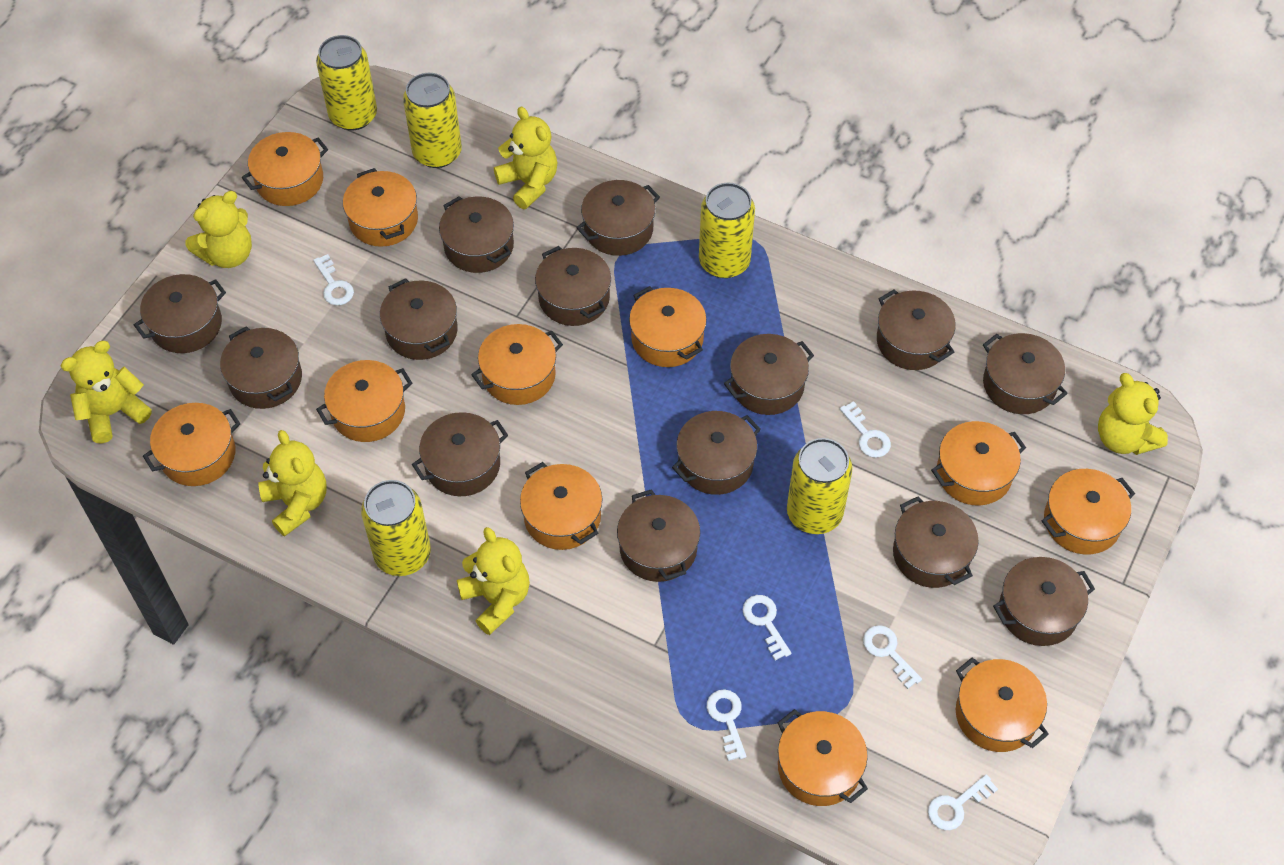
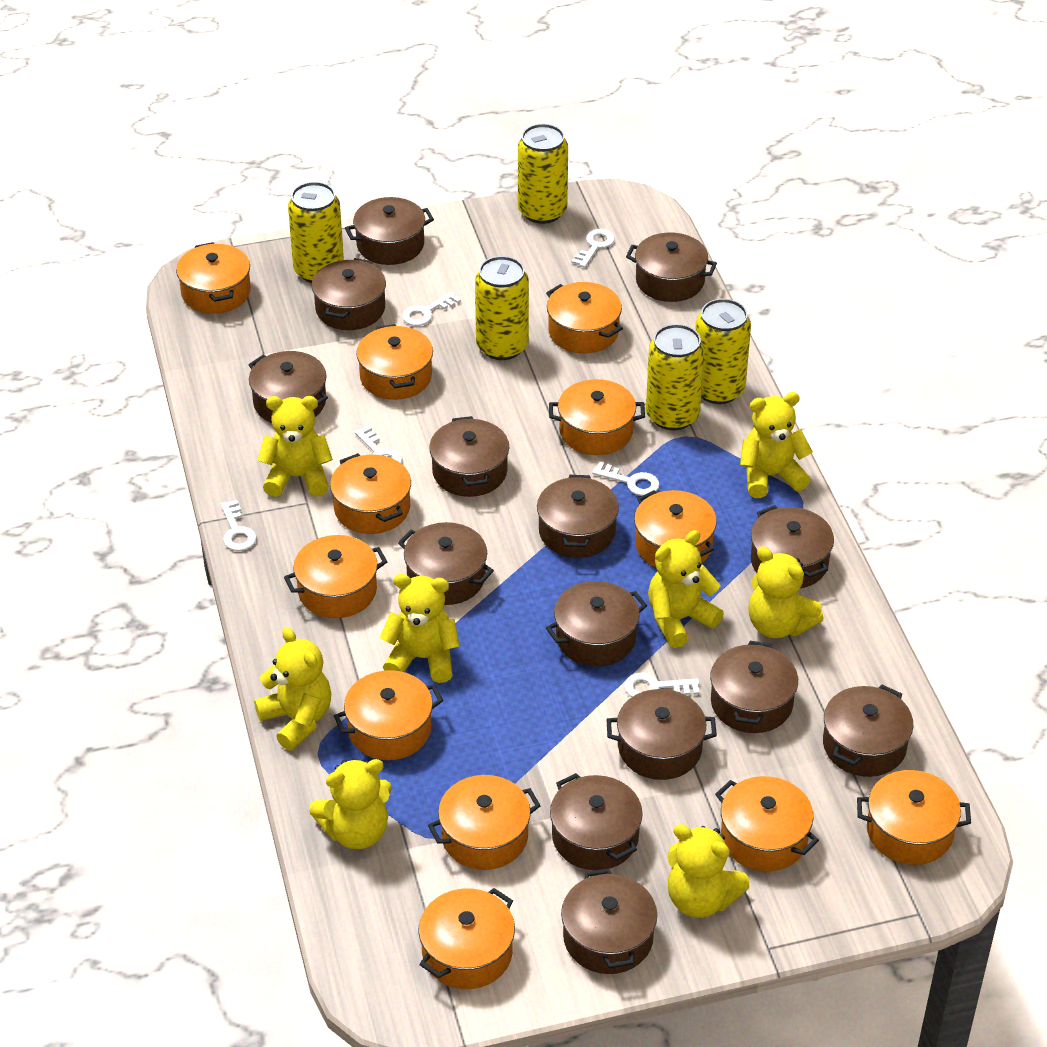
orange pot: [143,403,241,486] [242,132,328,206] [316,360,412,442] [343,168,418,247] [471,324,563,405] [520,462,603,550] [629,286,707,367] [777,709,868,806] [931,421,1026,505] [956,658,1049,752] [1041,469,1135,555] = 11 -> [176,242,251,314] [284,535,387,618] [330,453,411,534] [334,670,443,760] [356,324,433,400] [419,888,515,989] [428,775,541,870] [546,282,623,354] [549,379,645,455] [634,490,717,567] [715,776,819,871] [857,770,971,865] = 12
yellow teddy bear: [60,341,152,444] [185,191,252,268] [258,430,327,537] [457,527,530,635] [494,107,558,209] [1098,373,1168,455] = 6 -> [254,627,331,750] [257,396,333,497] [309,759,392,849] [379,574,460,683] [648,530,724,648] [668,824,749,918] [740,392,813,498] [748,547,823,638] = 8

